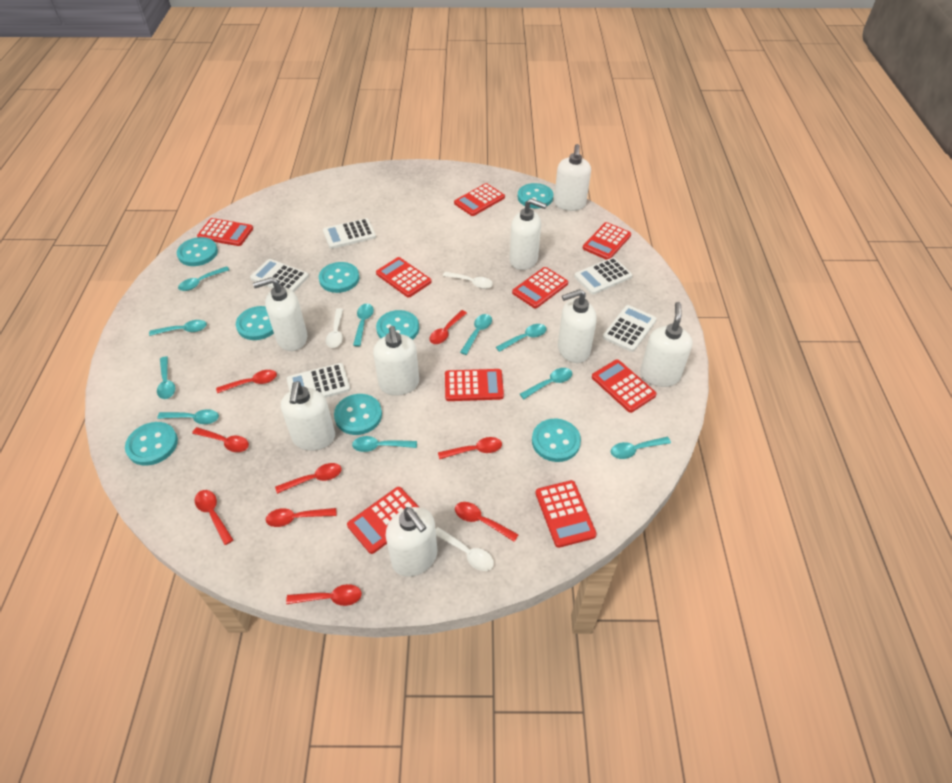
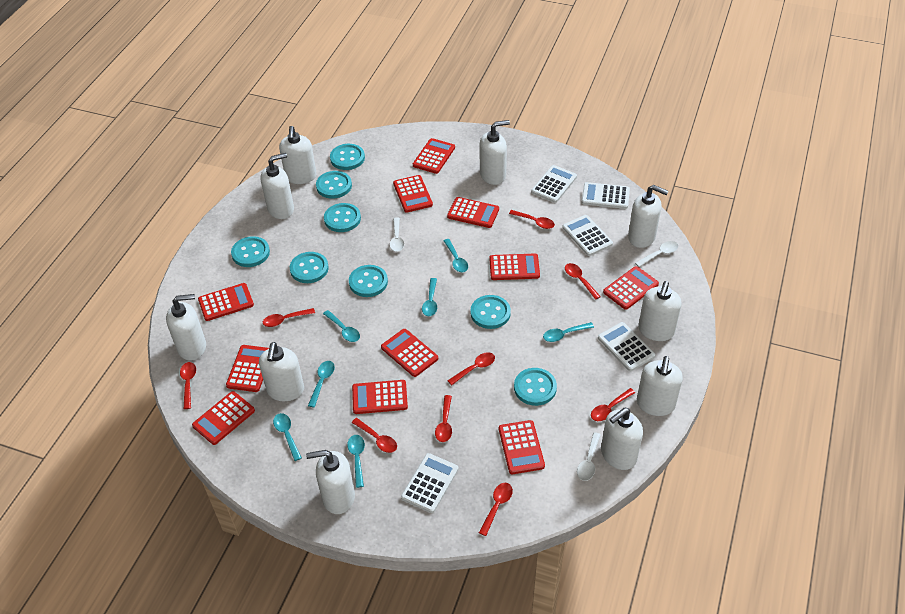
red calculator: [197,218,253,246] [347,487,419,554] [376,257,432,298] [445,369,504,401] [454,183,505,216] [512,267,568,308] [535,480,597,548] [583,222,631,260] [592,359,657,413] = 9 -> [192,391,255,445] [198,283,254,321] [226,345,269,392] [352,380,408,414] [381,329,438,377] [393,175,433,213] [413,138,455,174] [447,197,499,228] [489,254,540,280] [499,420,545,474] [603,266,659,310] = 11
turquoise spoon: [149,320,207,336] [157,356,175,399] [157,409,219,424] [178,266,229,291] [352,436,417,452] [353,304,374,347] [460,314,492,355] [496,324,546,352] [520,368,572,399] [611,437,671,459] = 10 -> [273,413,302,461] [308,361,335,407] [323,310,360,342] [347,435,365,488] [422,278,437,316] [443,239,468,272] [543,322,594,342] = 7
white soap dispenser: [253,277,307,351] [281,381,335,451] [373,326,419,396] [386,507,437,577] [510,198,547,270] [554,144,591,211] [558,289,597,363] [640,302,693,387] = 8 -> [166,294,206,361] [259,342,304,401] [261,153,294,219] [279,126,317,184] [306,450,355,514] [480,120,510,185] [601,408,643,470] [628,185,668,248] [637,356,683,416] [638,281,682,341] = 10

